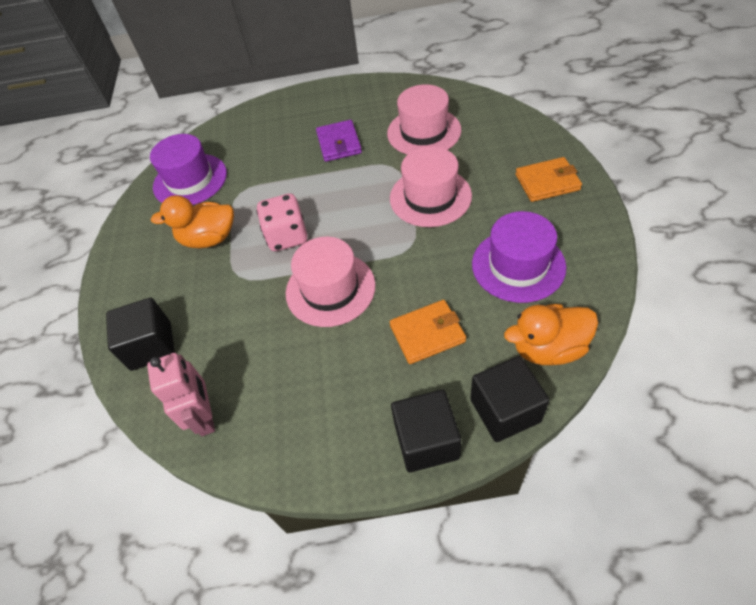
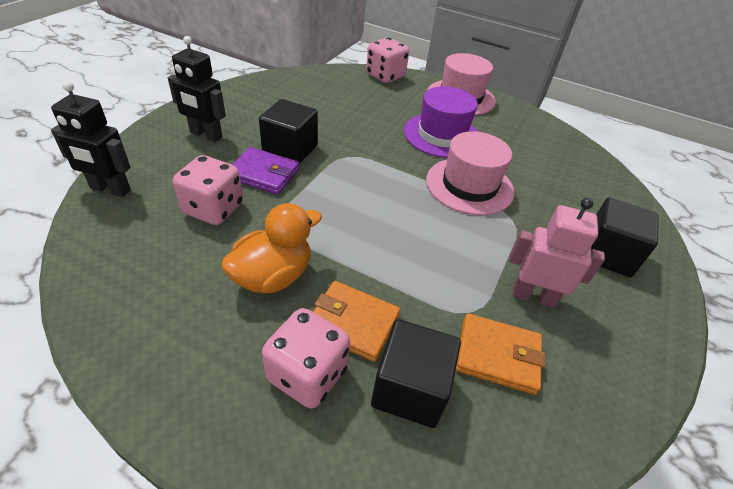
black robot: none = 0 -> [51,81,131,197] [168,36,226,142] = 2
orange duck: [151,195,234,248] [504,304,598,365] = 2 -> [221,203,322,293] = 1
pink dice: [256,193,308,251] = 1 -> [173,155,243,225] [262,308,350,409] [366,38,409,83] = 3
pink hat: [286,237,376,327] [387,84,461,155] [390,147,472,227] = 3 -> [426,131,514,215] [427,53,496,115] = 2
purple hat: [150,134,227,205] [472,211,566,303] = 2 -> [404,86,478,158] = 1

